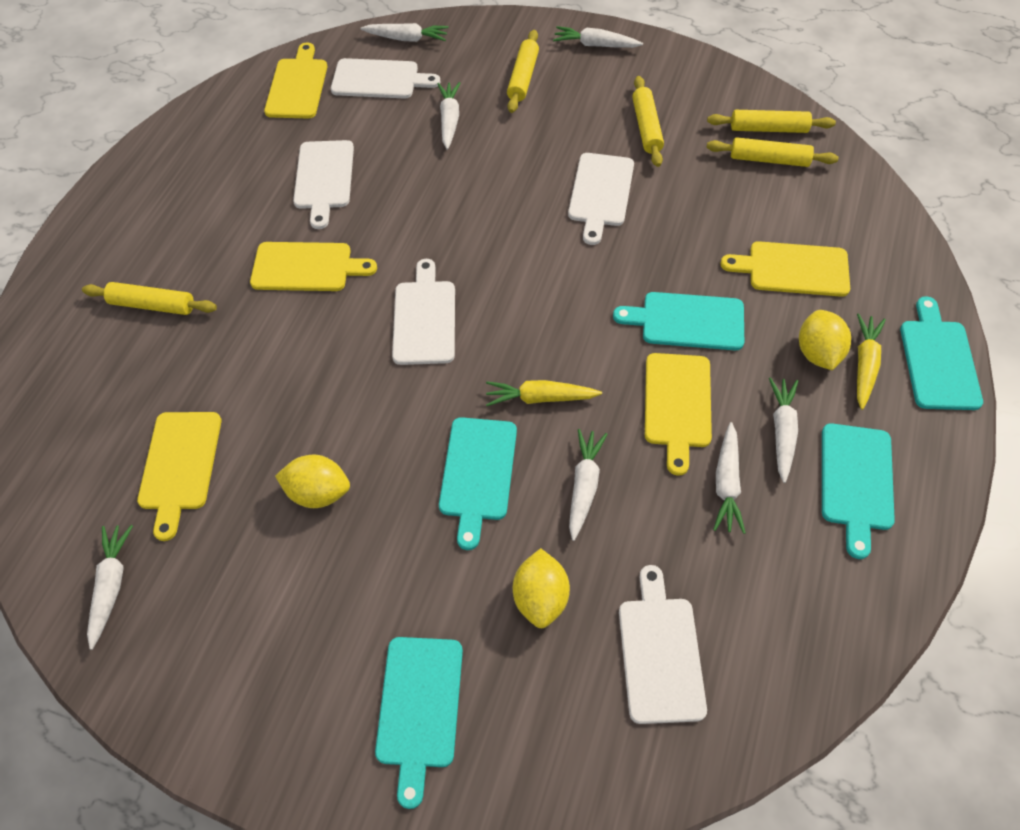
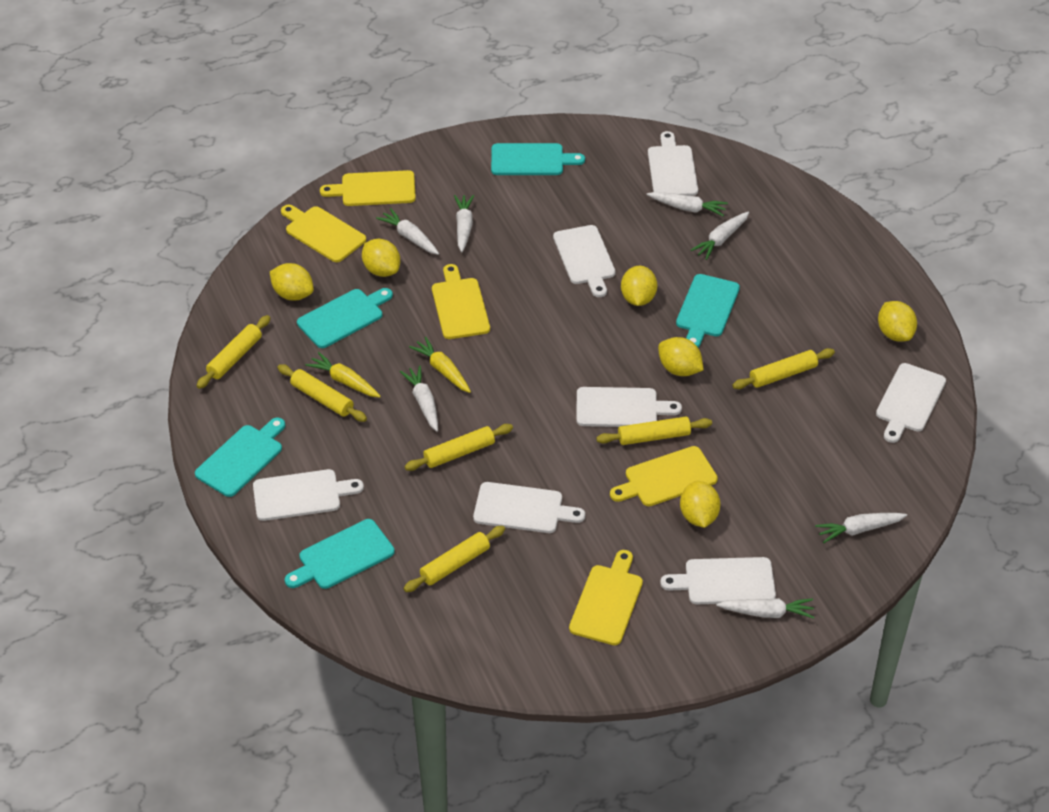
white cutting board: [293,140,354,229] [331,58,440,99] [392,259,455,365] [568,153,634,245] [619,565,707,724] = 5 -> [253,469,364,521] [473,482,585,533] [553,225,616,297] [576,387,682,427] [648,131,698,196] [660,557,776,604] [876,363,946,443] = 7
yellow lemon: [275,455,350,508] [513,548,570,628] [799,310,851,370] = 3 -> [270,263,314,300] [362,239,400,277] [621,266,657,306] [658,337,704,376] [680,481,721,528] [878,301,917,342] = 6
yellow rolling pin: [82,282,217,315] [507,30,539,113] [632,76,664,167] [706,137,839,167] [707,110,836,133] = 5 -> [197,315,271,389] [278,364,367,422] [404,526,505,592] [405,424,513,471] [596,417,712,445] [732,348,835,389] = 6

